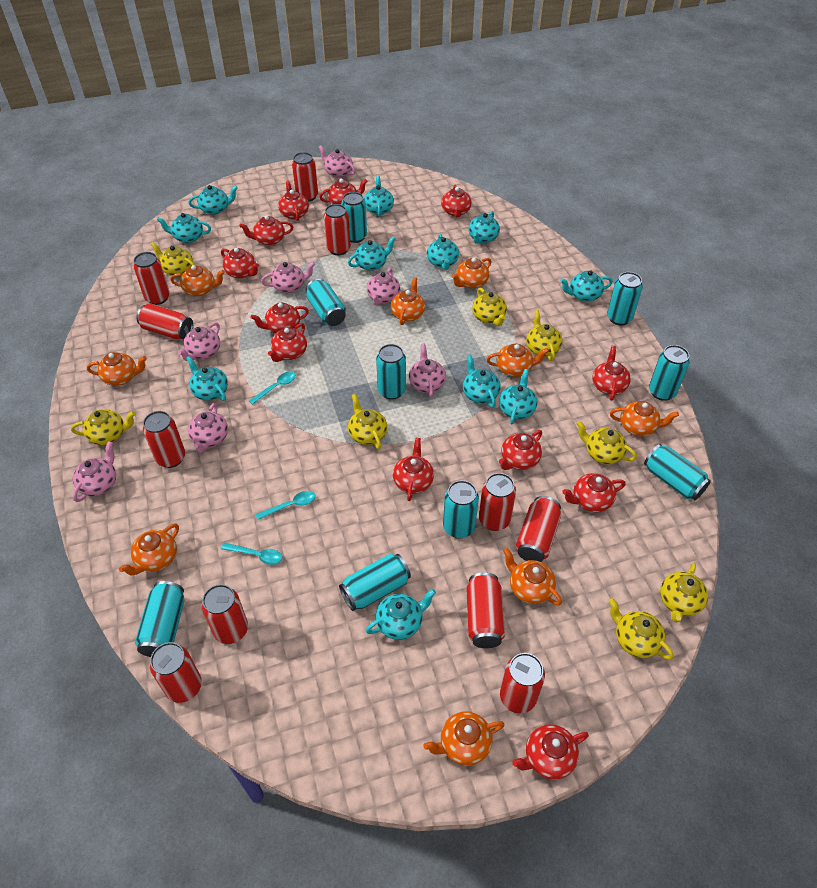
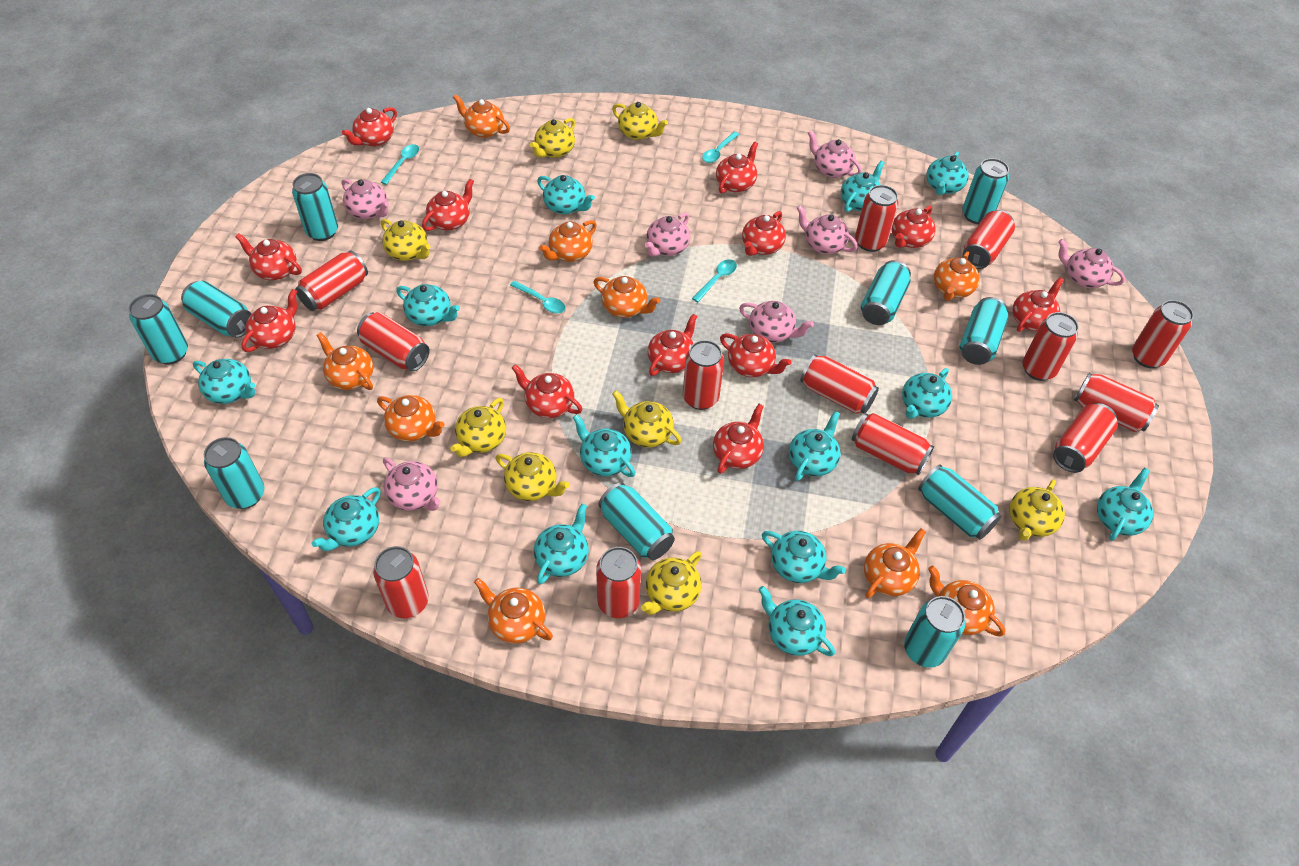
red can: [134,252,170,305] [136,303,193,340] [143,411,185,468] [150,642,202,703] [201,584,248,644] [292,152,318,202] [324,204,351,255] [466,573,505,648] [479,473,516,531] [500,653,545,714] [516,496,561,562] = 11 -> [295,250,368,311] [357,312,429,372] [373,546,429,618] [596,547,641,618] [683,340,724,410] [800,354,879,414] [852,413,934,475] [855,185,899,252] [963,210,1015,269] [1023,312,1079,381] [1053,403,1118,473] [1074,373,1159,432] [1132,300,1194,368] = 13
turquoise can: [135,581,185,657] [306,279,346,326] [339,554,411,611] [341,192,367,243] [376,344,406,400] [443,480,479,538] [607,272,643,325] [644,444,711,500] [649,345,690,401] = 9 -> [129,294,188,365] [181,281,251,338] [204,437,264,509] [292,173,338,241] [599,482,675,560] [861,260,911,325] [904,596,965,668] [918,464,1001,539] [960,297,1008,365] [962,158,1009,224] = 10
turquoise spoon: [221,543,282,565] [249,372,296,405] [256,491,316,520] = 3 -> [381,144,419,185] [510,280,565,313] [692,260,737,302] [702,132,739,163] = 4
turquoise teapot: [157,213,211,243] [186,356,228,401] [189,185,238,215] [348,237,395,271] [364,176,394,217] [366,589,436,640] [427,234,459,270] [463,355,500,408] [468,211,500,244] [499,369,537,424] [560,270,613,302] = 11 -> [193,359,255,404] [312,487,380,551] [396,284,460,326] [534,504,589,584] [537,175,595,214] [573,414,635,477] [758,586,835,656] [762,531,846,583] [789,411,841,481] [841,161,885,212] [902,368,952,419] [926,152,969,195] [1097,468,1153,541] = 13

